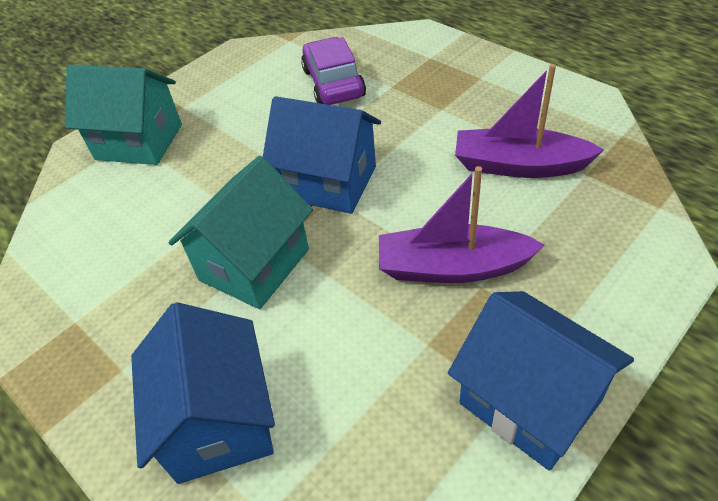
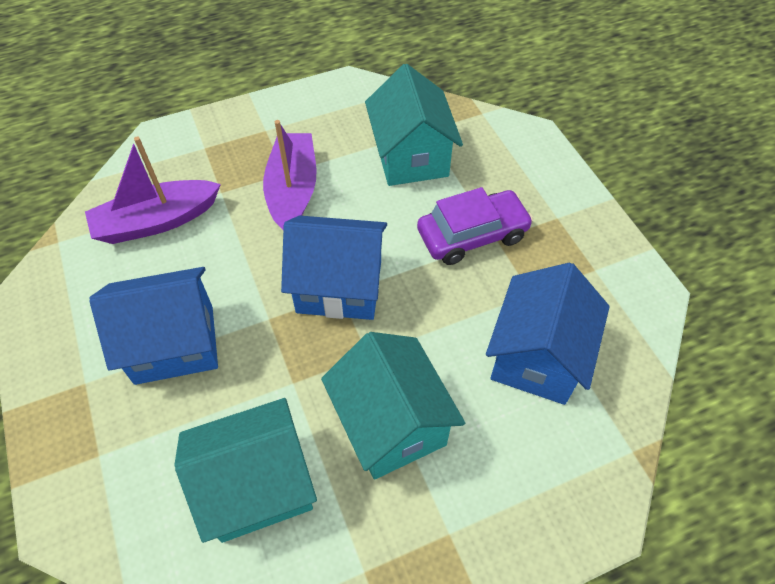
turquoise house: [65,65,182,165] [169,156,313,309] = 2 -> [174,398,317,543] [321,332,465,479] [365,64,463,186] = 3

